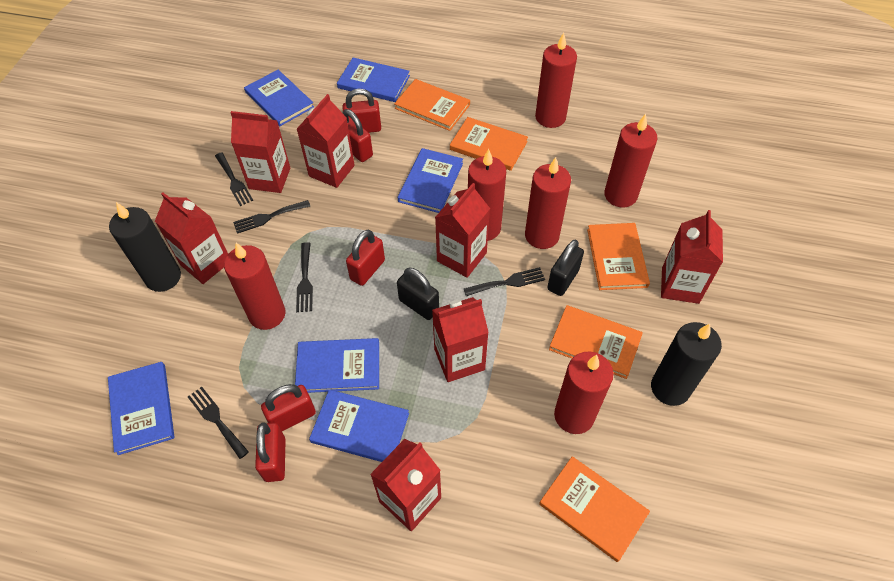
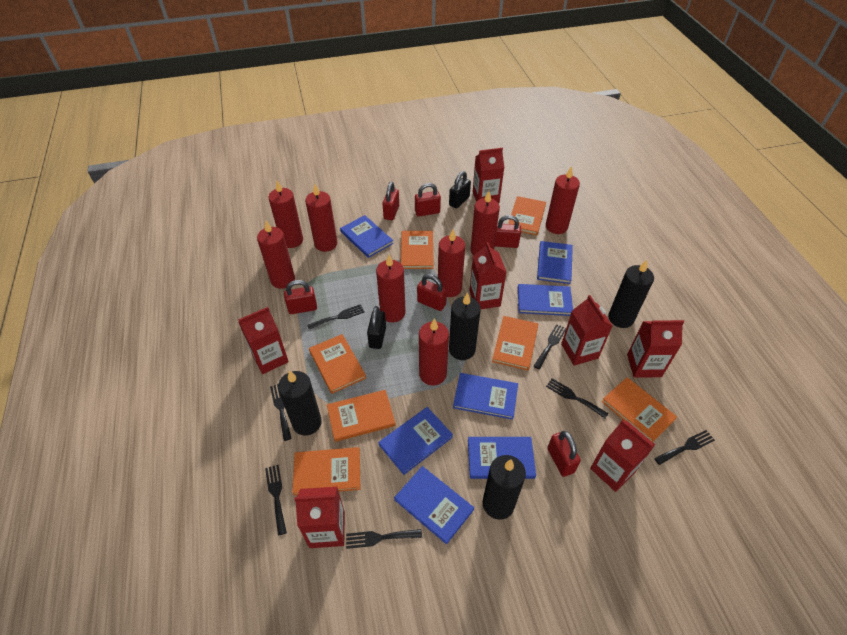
black candle: [109,202,181,292] [651,322,722,406] = 2 -> [278,370,322,436] [449,292,481,360] [483,455,526,520] [608,260,654,328] = 4
black fork: [188,387,249,459] [215,153,253,206] [233,200,310,234] [296,242,313,312] [464,267,545,296] = 5 -> [265,465,287,536] [270,384,292,441] [307,304,365,330] [346,529,422,549] [534,324,566,370] [546,378,609,418] [654,430,715,465] = 7
blue book: [108,362,174,455] [244,70,314,126] [295,338,379,393] [309,389,409,462] [337,58,410,102] [398,148,463,213] = 6 -> [340,215,393,258] [379,407,453,475] [394,466,474,545] [453,373,518,420] [468,437,536,479] [518,284,573,316] [537,241,573,284] = 7
orange book: [394,79,470,131] [450,117,528,171] [539,456,650,562] [549,305,643,379] [587,223,650,290] = 5 -> [292,447,360,495] [309,334,366,394] [327,390,396,442] [401,231,434,269] [492,316,538,370] [508,196,546,235] [602,377,677,442] = 7
red candle: [224,243,286,330] [468,149,506,241] [525,157,571,249] [535,33,577,128] [554,352,614,434] [604,114,657,208] = 6 -> [257,221,295,289] [268,180,303,248] [305,184,337,252] [376,255,406,323] [419,319,449,386] [438,229,465,297] [471,191,500,255] [546,166,580,234] = 8
red padlock: [255,422,286,482] [261,384,316,431] [342,89,381,133] [343,109,373,162] [346,230,385,286] = 5 -> [284,280,317,314] [383,182,399,220] [415,183,441,217] [417,274,447,311] [495,215,521,248] [547,431,581,477] = 6

